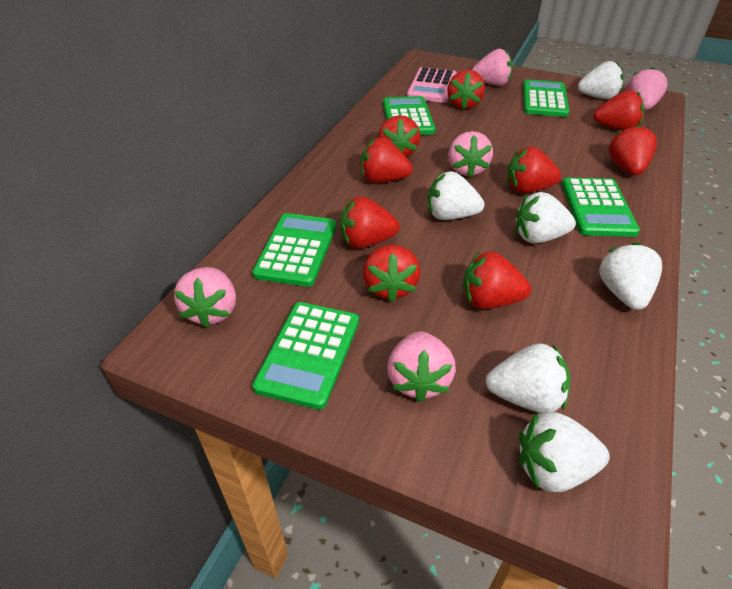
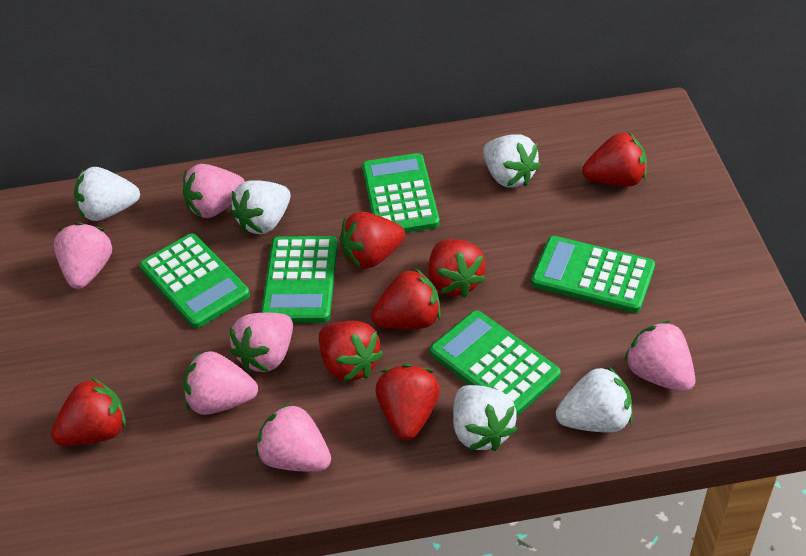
pink calculator: [407,67,457,103] = 1 -> none = 0
pink strawberry: [174,267,236,328] [387,331,456,402] [448,131,493,177] [472,49,513,86] [626,67,668,110] = 5 -> [54,222,112,289] [183,164,245,218] [183,351,258,415] [230,313,293,372] [256,403,331,472] [624,321,696,392] = 6
red strawberry: [340,196,400,249] [361,137,413,183] [363,244,420,302] [378,115,420,157] [448,70,485,109] [463,252,531,309] [507,147,561,193] [593,90,644,130] [609,124,657,175] = 9 -> [51,377,126,446] [319,321,384,382] [340,212,405,269] [371,269,441,329] [376,364,440,440] [428,239,486,298] [582,132,647,187] = 7
white strawberry: [428,171,484,220] [486,343,571,413] [516,192,576,244] [519,412,610,492] [578,61,623,99] [599,242,662,310] = 6 -> [74,167,140,221] [231,180,291,234] [453,385,518,451] [483,134,541,188] [556,367,632,433] = 5

